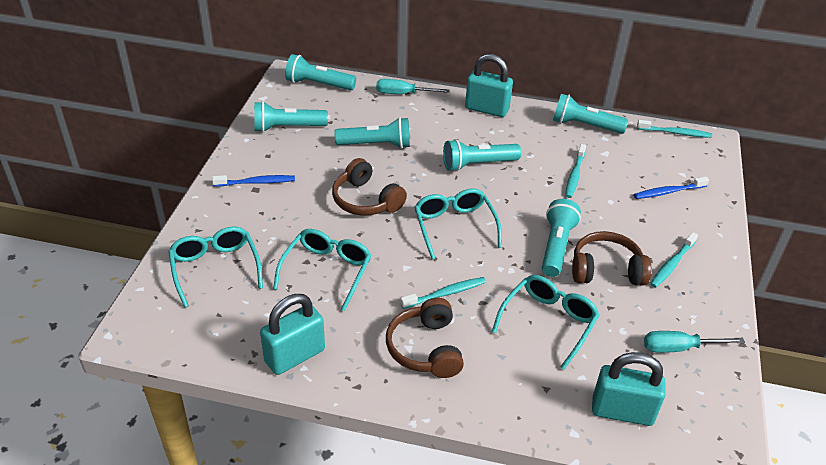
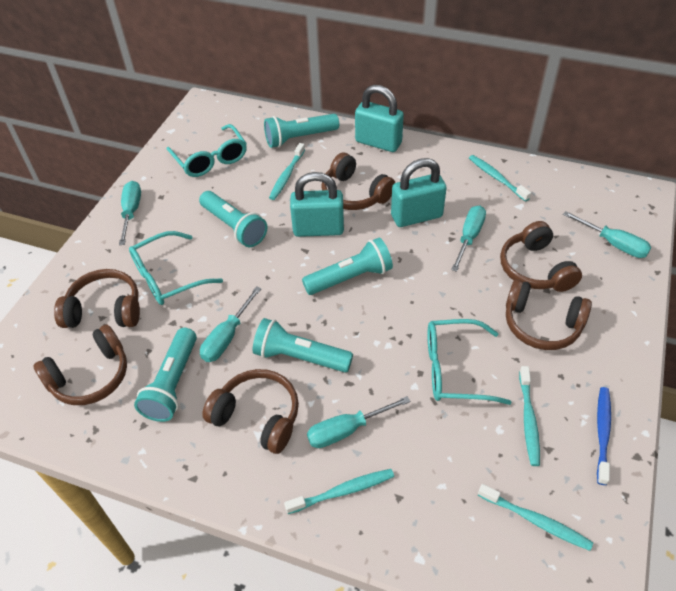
blue toothbrush: [212,175,295,187] [634,177,709,199] = 2 -> [597,387,611,485] = 1
brown headphones: [332,158,407,216] [386,298,464,378] [572,231,651,286] = 3 -> [33,324,127,405] [54,269,140,328] [202,369,299,454] [321,152,395,210] [500,221,582,292] [506,279,592,350] = 6
turquoise flashlight: [254,101,328,132] [285,54,356,90] [334,117,410,149] [443,139,521,172] [542,199,581,277] [553,94,628,134] = 6 -> [134,328,197,422] [199,191,267,247] [253,318,353,372] [264,114,339,148] [302,238,393,295] = 5
turquoise glasses: [168,226,263,308] [273,229,372,311] [414,189,502,259] [492,275,599,369] = 4 -> [129,231,223,305] [167,124,247,177] [428,319,512,405] = 3
turquoise screwdriver: [376,79,449,94] [644,331,745,353] = 2 -> [119,181,141,245] [200,286,261,362] [307,396,411,448] [451,205,486,272] [563,211,651,258] = 5
turquoise toothbrush: [400,277,486,309] [565,144,586,198] [637,120,712,138] [650,232,698,288] = 4 -> [269,143,305,200] [284,469,394,514] [469,155,531,202] [478,484,593,551] [519,366,540,466] = 5

